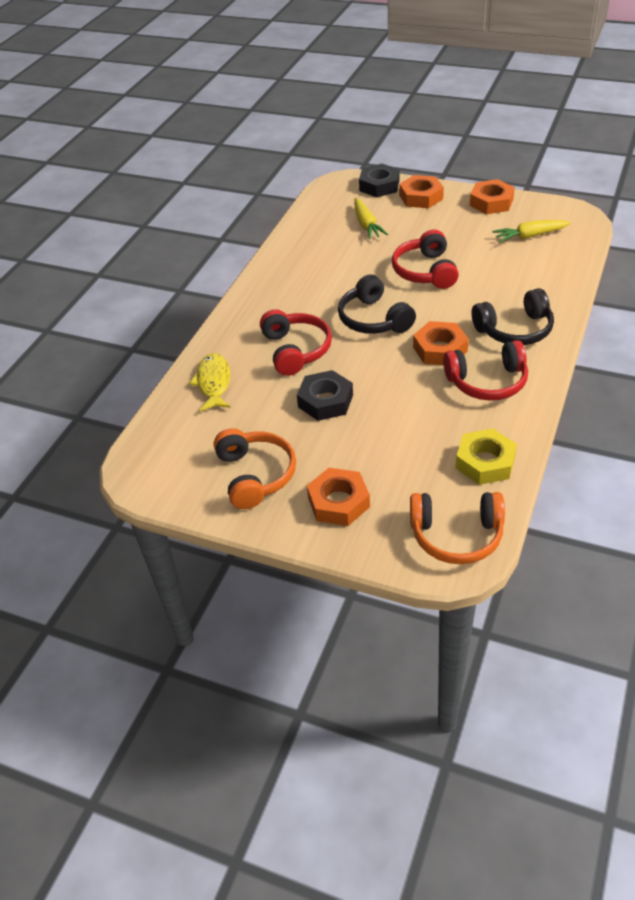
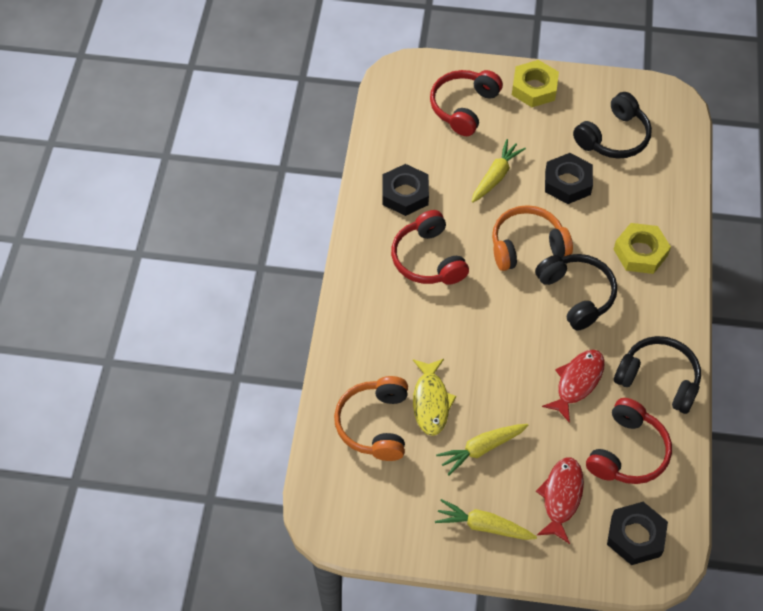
black headphones: [338,275,416,334] [472,288,554,345] = 2 -> [535,254,617,331] [573,92,652,159] [614,336,701,414] = 3
black nut: [297,370,353,421] [359,164,399,197] = 2 -> [383,164,429,216] [545,153,593,204] [607,502,668,565] = 3
orange nut: [307,468,370,526] [399,175,444,208] [413,321,469,365] [470,179,515,214] = 4 -> none = 0
red fish: none = 0 -> [536,457,584,544] [542,350,605,423] = 2
yellow carrot: [354,198,388,239] [492,220,571,242] = 2 -> [435,499,537,540] [436,424,529,476] [472,139,526,203] = 3
yellow nut: [456,428,517,485] = 1 -> [512,60,559,107] [613,223,671,274] = 2

